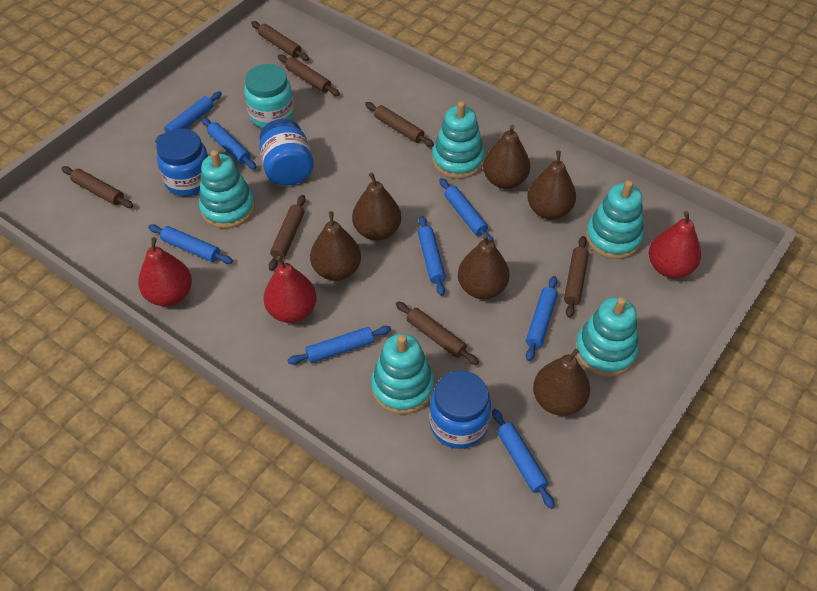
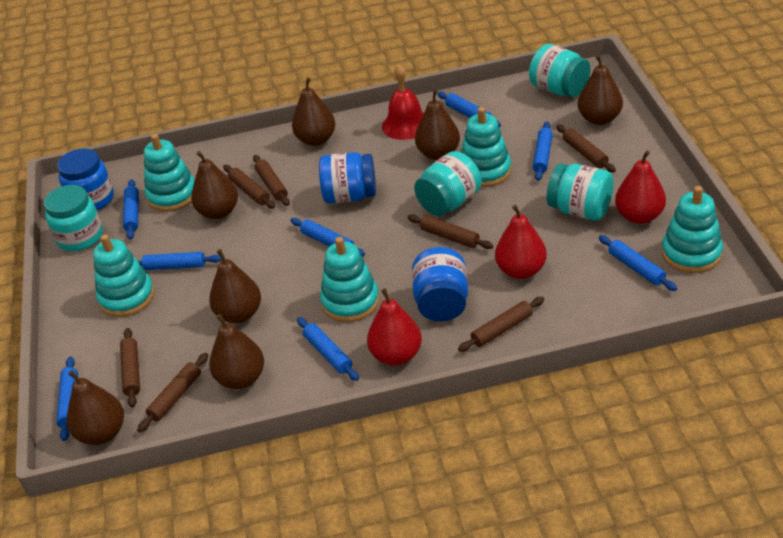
brown pear: [310,211,361,281] [352,172,401,241] [458,234,510,299] [483,125,530,189] [527,150,576,220] [533,349,590,416] = 6 -> [67,370,124,445] [191,151,238,219] [209,249,261,323] [209,314,264,389] [292,78,336,146] [415,89,460,160] [578,55,623,125] = 7
red bell: none = 0 -> [382,65,424,140] = 1
turquoise jar: [244,64,294,128] = 1 -> [44,185,103,251] [414,151,482,216] [529,44,591,97] [547,163,614,221] = 4

